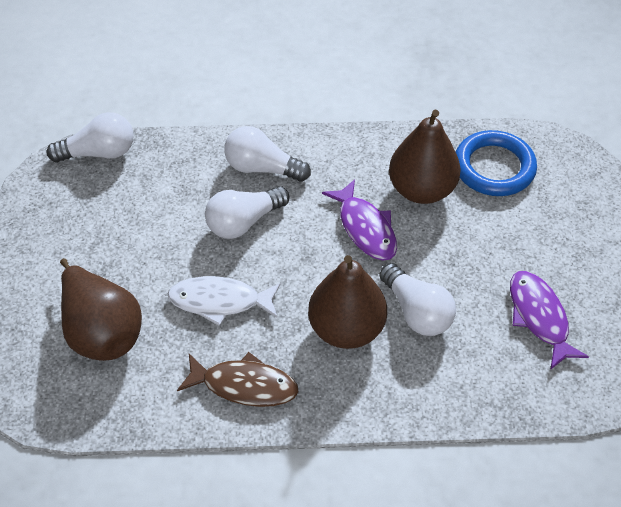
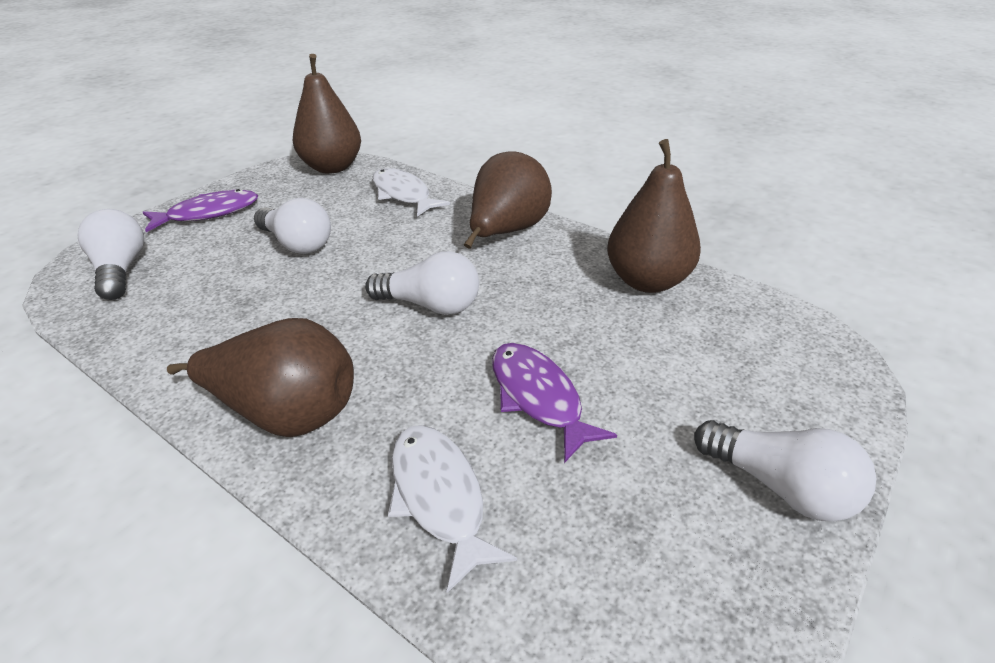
blue ring: [455,130,537,196] = 1 -> none = 0
brown fish: [177,352,298,407] = 1 -> none = 0
brown pear: [60,258,142,361] [308,255,387,349] [389,110,461,204] = 3 -> [167,318,354,437] [293,54,361,174] [464,151,552,249] [607,139,701,293] = 4
white fish: [167,276,281,326] = 1 -> [372,168,450,217] [388,425,517,593] = 2

